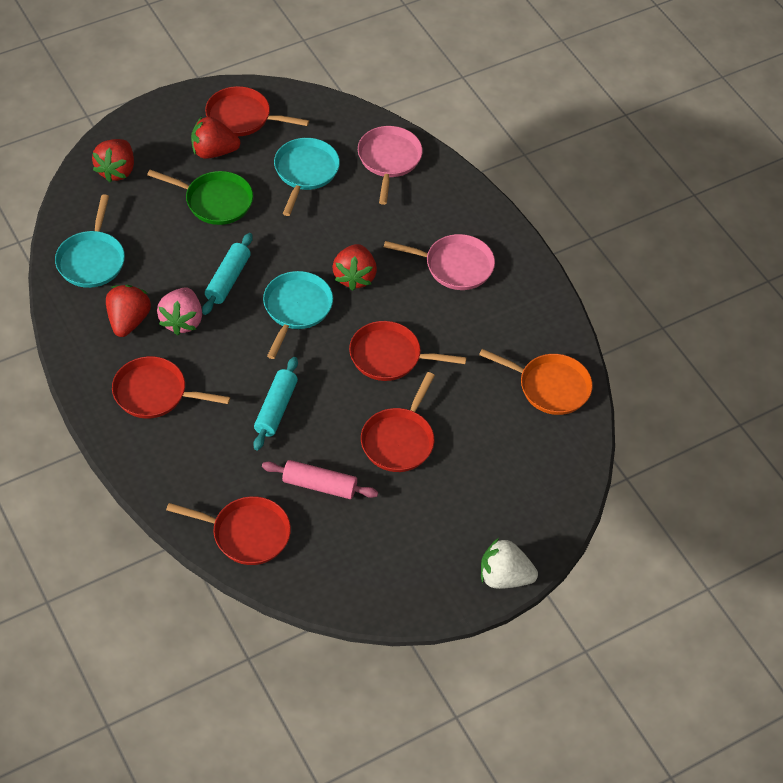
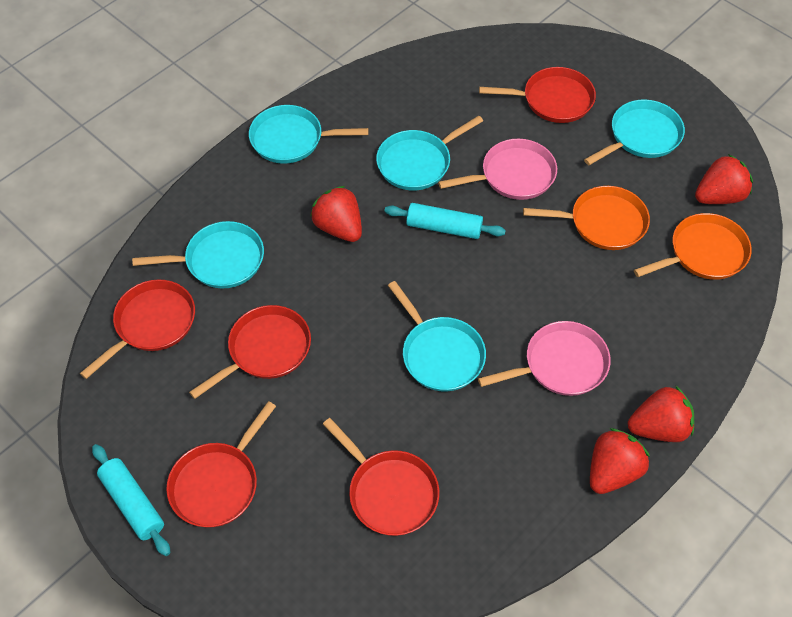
green pan: [147,170,253,225] = 1 -> none = 0
orange pan: [479,349,593,415] = 1 -> [523,186,650,250] [634,213,752,280] = 2
pink rolling pin: [262,460,378,499] = 1 -> none = 0
pink strawberry: [157,288,202,336] = 1 -> none = 0
turquoise pan: [55,194,125,288] [263,271,333,359] [274,138,340,216] = 3 -> [132,221,264,288] [249,105,369,164] [376,116,483,191] [388,281,486,392] [584,100,685,165] = 5
white strawberry: [481,538,538,589] = 1 -> none = 0

